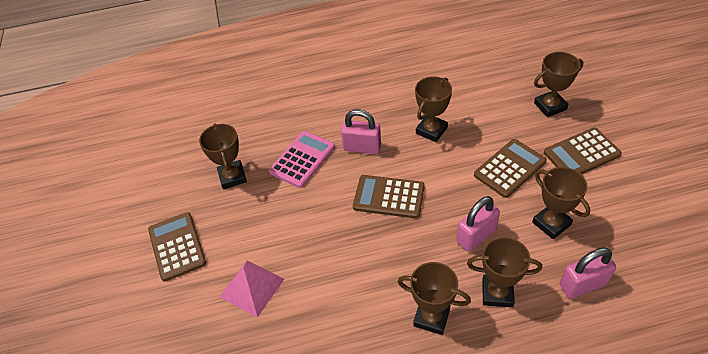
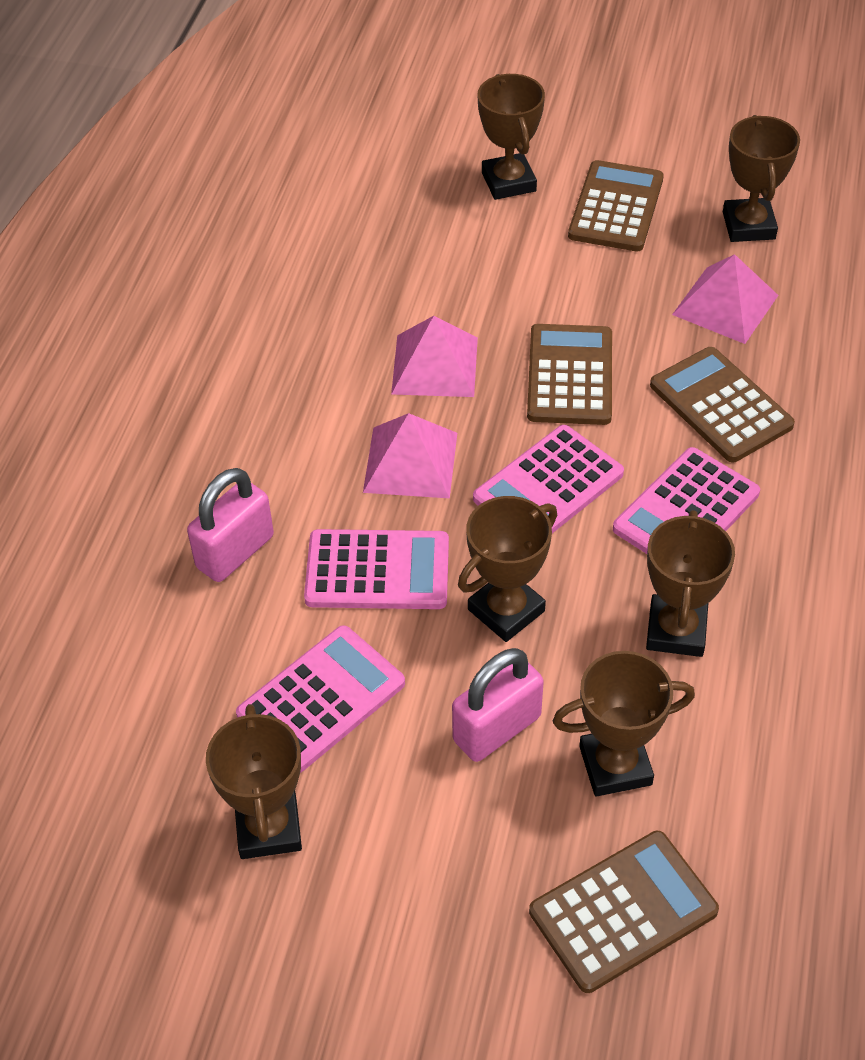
pink calculator: [269,131,335,188] = 1 -> [236,625,405,773] [304,529,449,609] [473,425,624,533] [613,447,760,554] = 4
pink padlock: [341,109,381,154] [456,196,500,252] [560,248,616,299] = 3 -> [187,468,274,582] [452,648,544,762] = 2
pink pyramid: [220,261,284,317] = 1 -> [363,413,457,498] [391,316,478,397] [672,254,779,344] = 3

